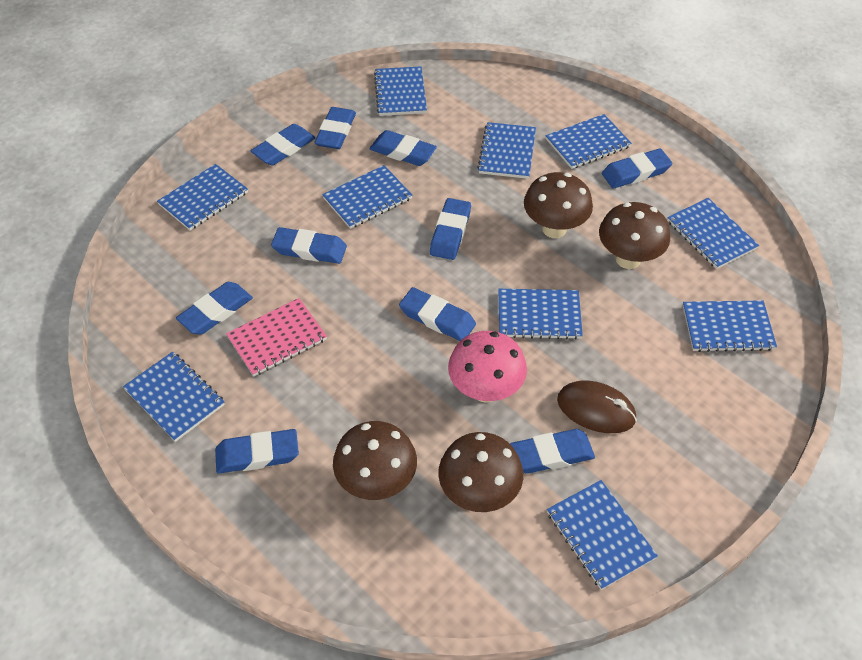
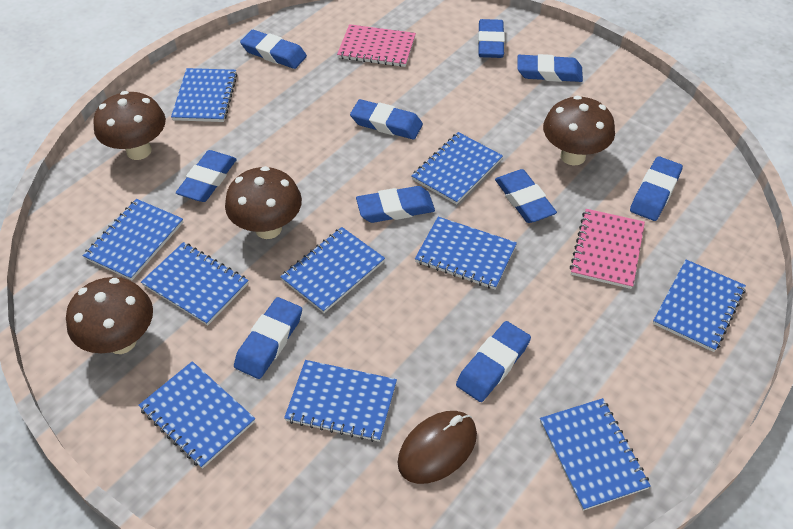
pink mushroom: [448,331,527,403] = 1 -> none = 0
pink notebook: [226,298,327,376] = 1 -> [337,24,416,67] [570,209,645,289] = 2

